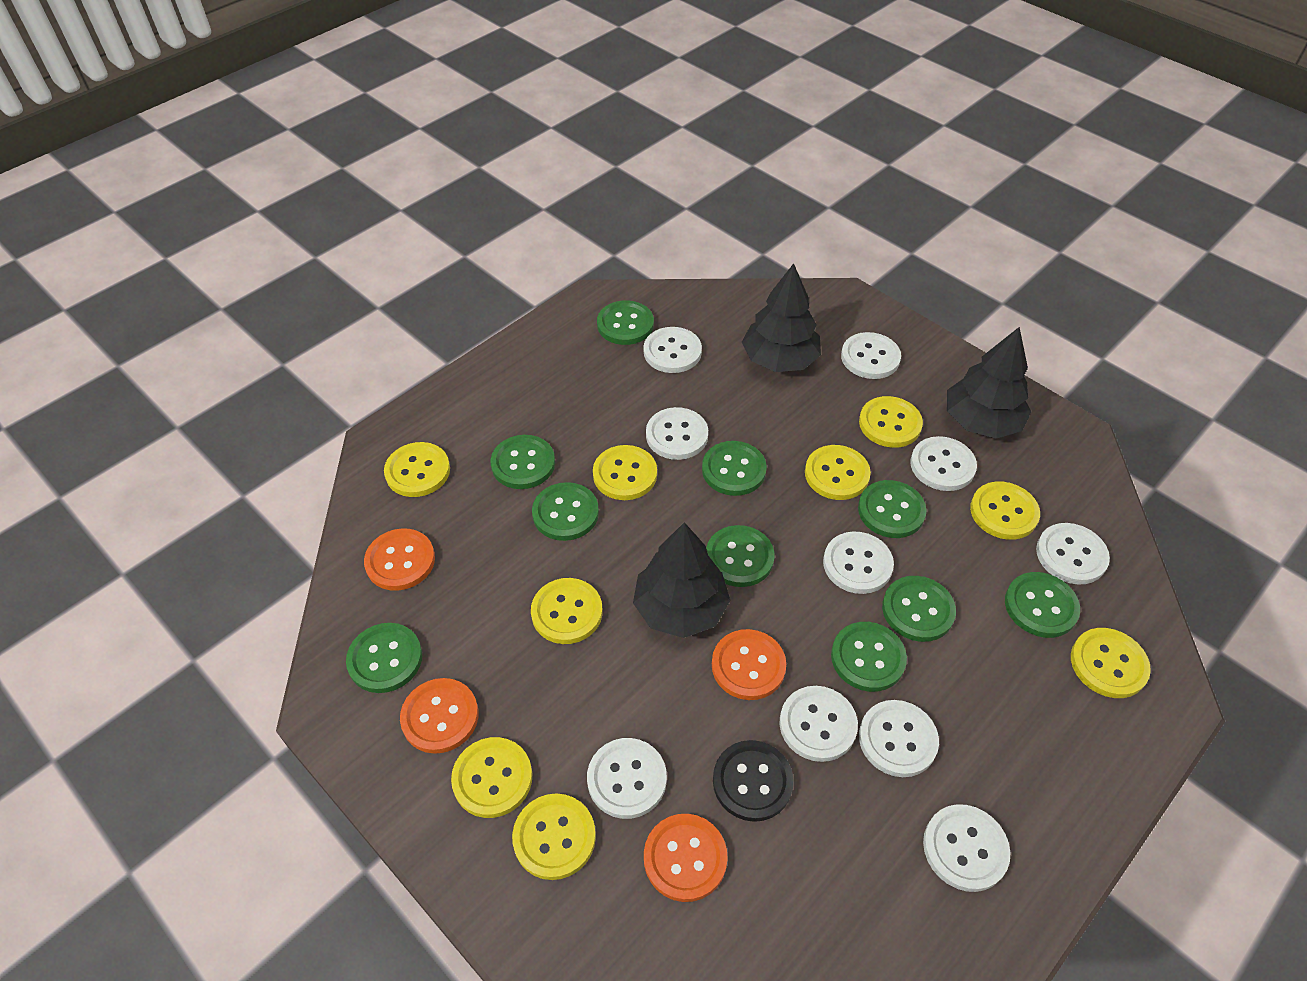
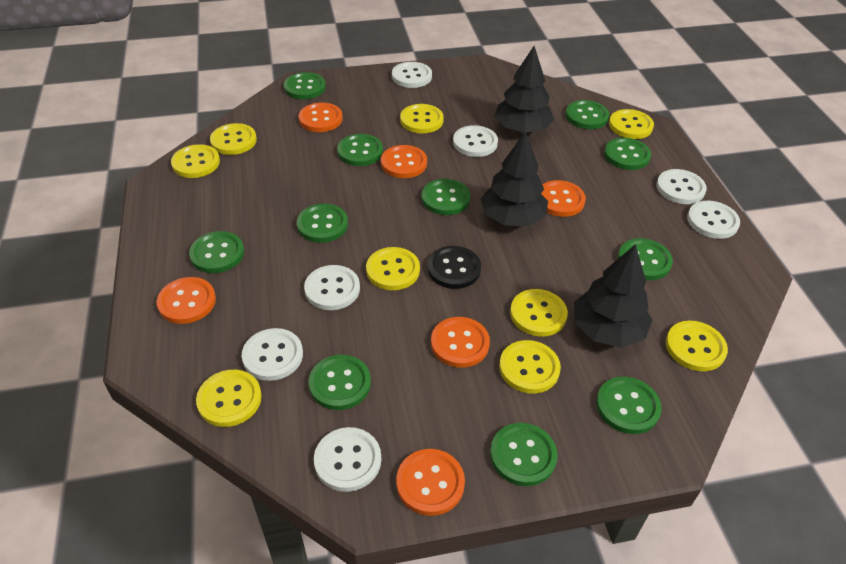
green button: [346,623,422,693] [490,435,555,489] [532,482,599,541] [597,300,654,345] [702,441,767,496] [706,525,774,587] [831,622,907,692] [858,480,926,538] [882,576,956,642] [1005,572,1080,638] = 10 -> [189,231,244,273] [284,72,326,99] [297,204,348,243] [309,355,371,410] [337,134,383,166] [422,179,470,215] [490,423,558,486] [565,100,609,129] [596,377,661,434] [604,138,651,170] [618,238,673,280] = 11
orange button: [364,528,435,591] [400,678,478,754] [644,814,728,902] [712,629,786,700] = 4 -> [156,277,216,324] [299,103,343,132] [381,145,427,178] [396,449,465,516] [431,317,490,368] [541,180,586,217] = 6
white button: [587,738,667,819] [644,327,702,373] [646,407,708,460] [780,686,858,762] [823,532,894,594] [841,332,901,379] [859,700,939,777] [910,436,977,491] [923,804,1011,892] [1036,523,1110,585] = 10 -> [242,328,303,381] [304,265,360,310] [314,427,381,492] [392,62,432,88] [453,125,498,157] [656,169,707,204] [687,201,740,239] = 7

